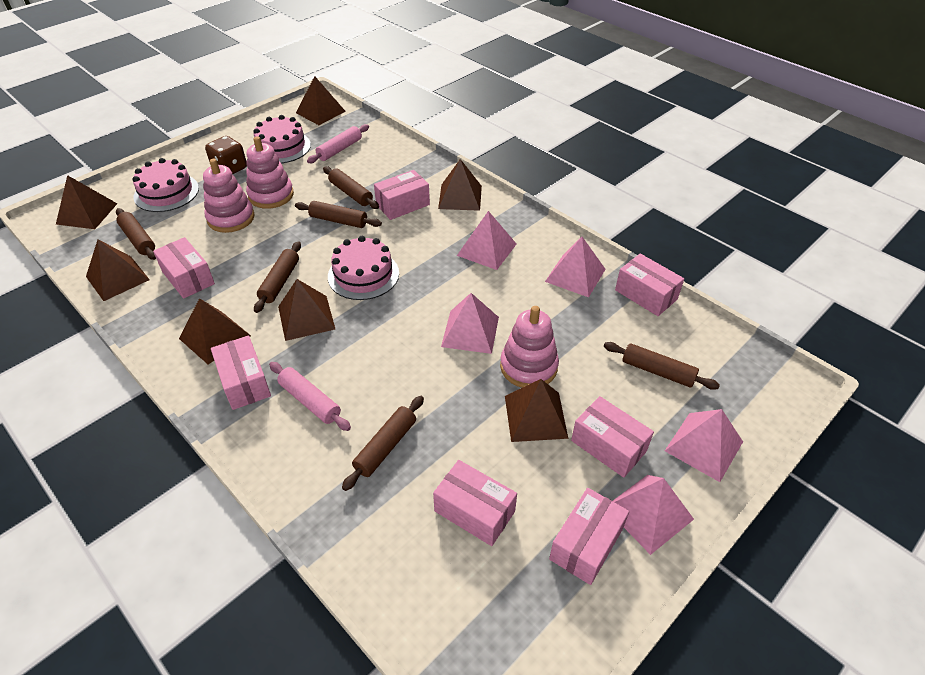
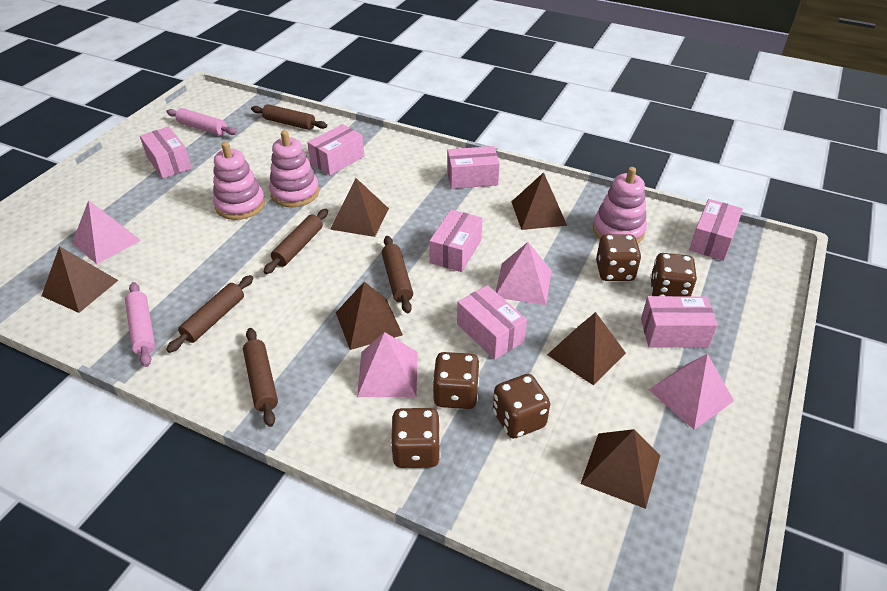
brown dice: [205,136,247,175] = 1 -> [390,408,441,468] [432,352,480,409] [493,374,550,438] [596,234,641,281] [650,253,697,296] = 5
brown pyramid: [56,175,117,229] [86,239,150,301] [179,298,251,365] [278,279,335,341] [296,76,346,125] [438,159,482,211] [505,379,568,442] = 7 -> [42,246,118,313] [330,178,389,237] [336,282,403,350] [511,172,567,230] [547,312,626,385] [581,429,660,509] = 6
brown rolling pin: [116,208,156,260] [254,241,301,313] [295,201,382,228] [323,166,379,209] [342,396,424,491] [604,342,720,390] = 6 -> [166,275,253,353] [243,328,278,427] [251,104,327,130] [263,209,328,274] [382,236,413,313] = 5
pink cake: [132,158,199,212] [253,115,311,163] [328,236,399,300] = 3 -> none = 0
pink pyramid: [441,293,499,354] [457,211,516,270] [545,237,606,297] [613,475,694,555] [665,409,743,482] = 5 -> [72,200,141,264] [357,332,418,397] [496,242,552,305] [648,354,734,430] = 4

